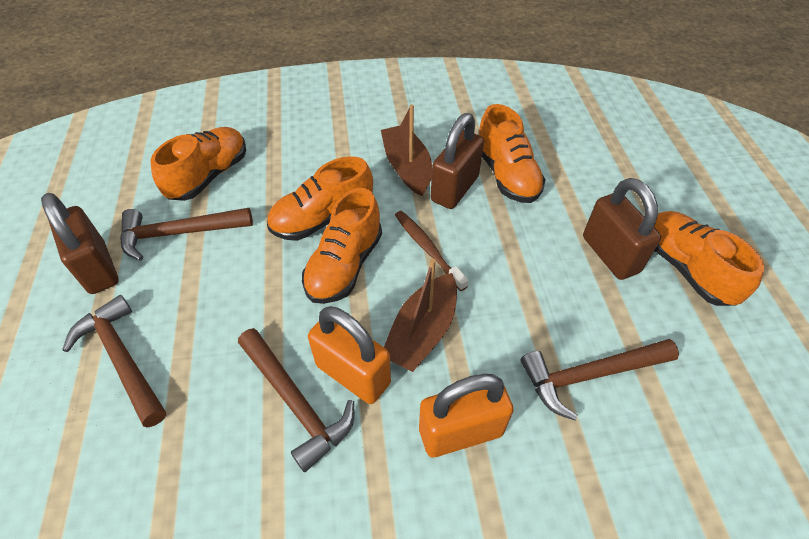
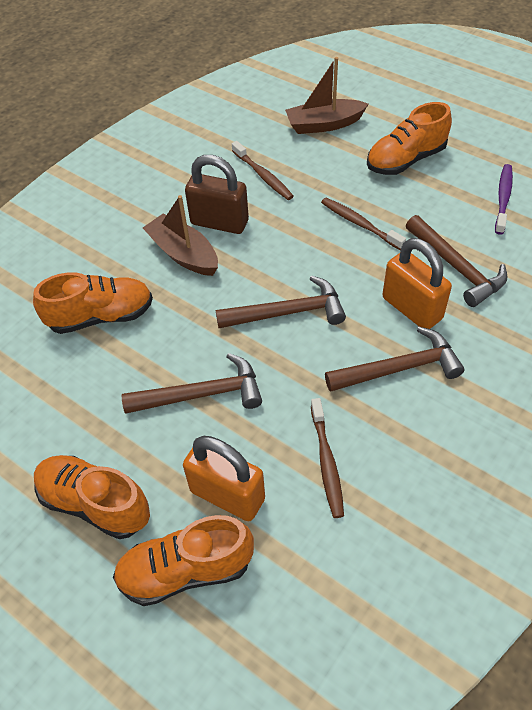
brown padlock: [41,193,119,294] [431,113,484,209] [583,178,661,280] = 3 -> [185,155,249,234] = 1
brown toothbrush: [395,211,469,291] = 1 -> [232,141,294,200] [311,398,344,518] [321,198,406,250] = 3
orange shoe: [150,127,246,201] [267,156,373,241] [302,188,382,304] [479,104,545,203] [654,211,764,306] = 5 -> [33,272,153,334] [34,455,150,539] [113,515,254,606] [367,102,452,175] = 4
purple toothbrush: none = 0 -> [495,164,513,235] = 1

